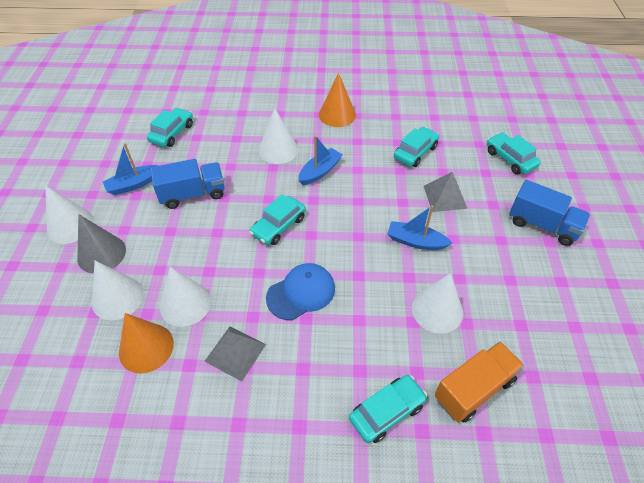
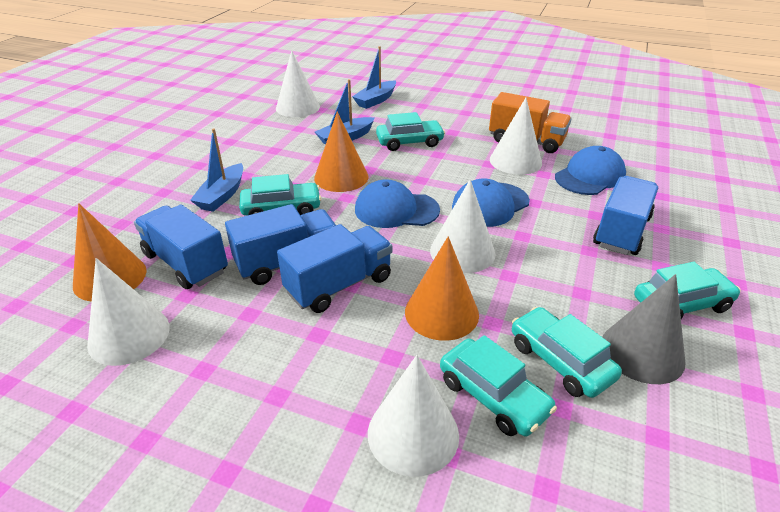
blue cap: [266,263,335,320] = 1 -> [355,179,440,228] [452,178,530,227] [555,146,626,195] = 3
blue truck: [151,159,225,209] [509,180,590,246] = 2 -> [134,204,228,289] [225,204,336,285] [277,224,392,313] [593,176,658,255] = 4
grey pyramid: [204,326,266,381] [424,172,468,212] = 2 -> none = 0
orange cone: [119,313,174,373] [319,73,356,127] = 2 -> [73,204,147,302] [314,112,368,192] [405,237,479,341] = 3

